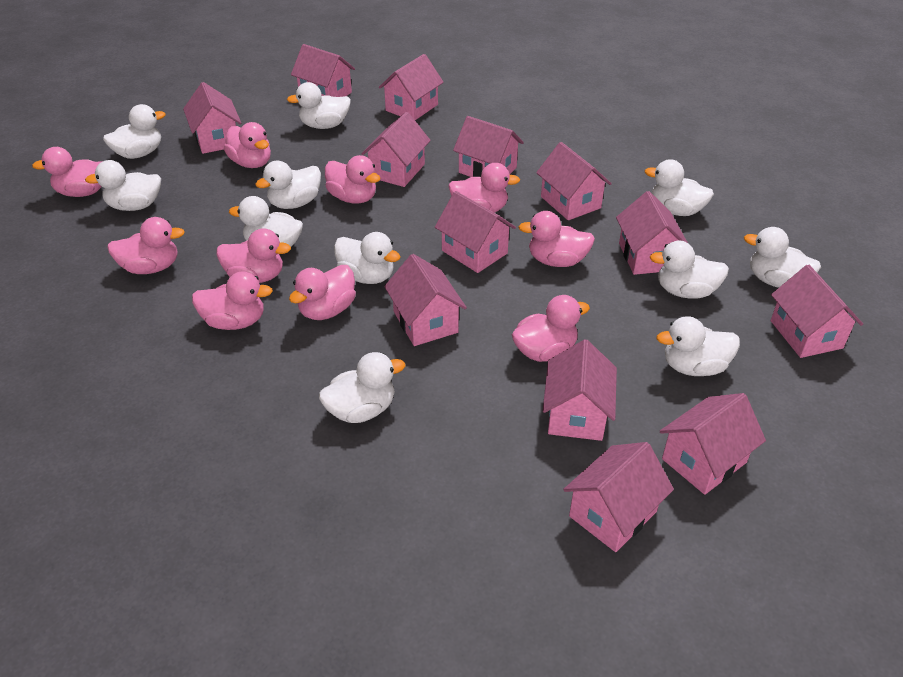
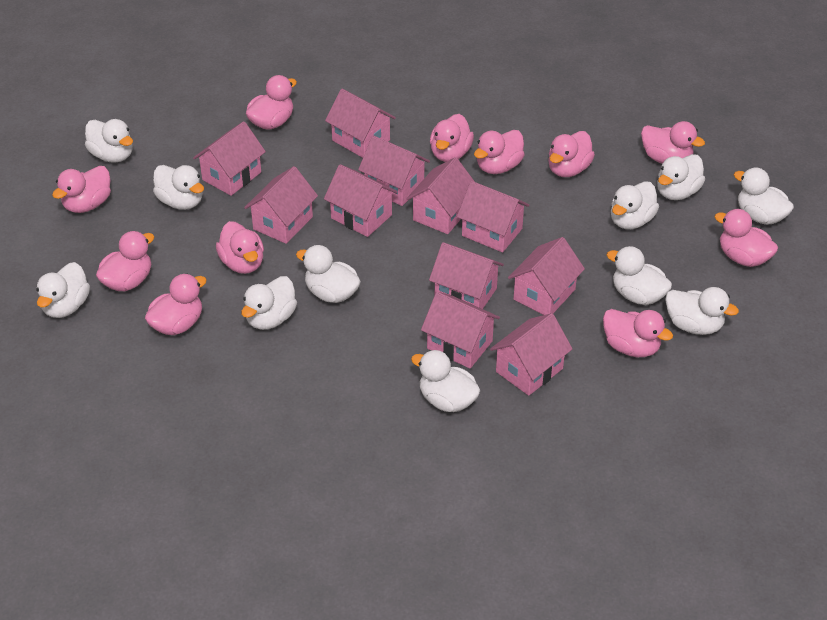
pink duck: [32,147,103,197] [107,217,185,274] [192,272,273,330] [216,228,291,283] [224,122,271,168] [289,265,356,320] [325,155,381,204] [448,163,520,213] [512,295,590,362] [519,211,595,267] = 10 -> [52,166,111,213] [96,231,155,291] [145,274,207,335] [216,221,264,274] [246,75,297,129] [430,114,474,162] [474,130,525,174] [548,131,595,177] [603,309,673,357] [641,121,705,163] [715,209,778,267] = 11
pink house: [183,82,241,154] [291,44,355,97] [361,112,431,187] [379,54,444,120] [384,254,467,346] [435,191,516,273] [453,116,524,177] [536,142,612,220] [543,339,617,441] [563,442,674,552] [616,191,688,275] [660,393,766,495] [771,264,863,358] = 13 -> [193,121,266,196] [244,166,318,244] [324,164,398,237] [325,89,396,158] [358,136,430,206] [406,157,475,234] [421,292,500,368] [429,242,504,309] [457,181,530,253] [490,313,573,396] [508,237,585,315] = 11

